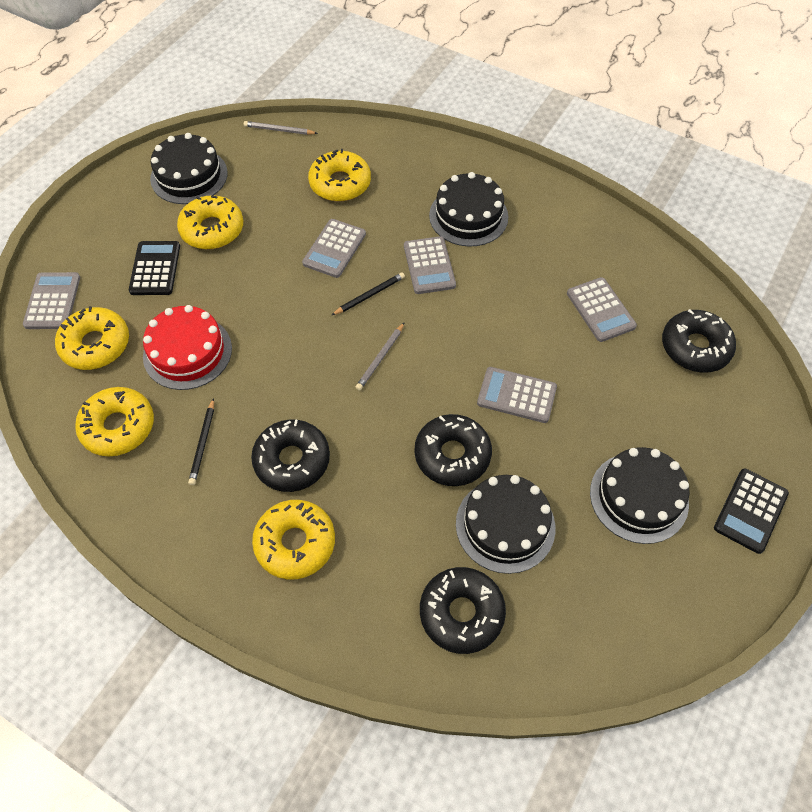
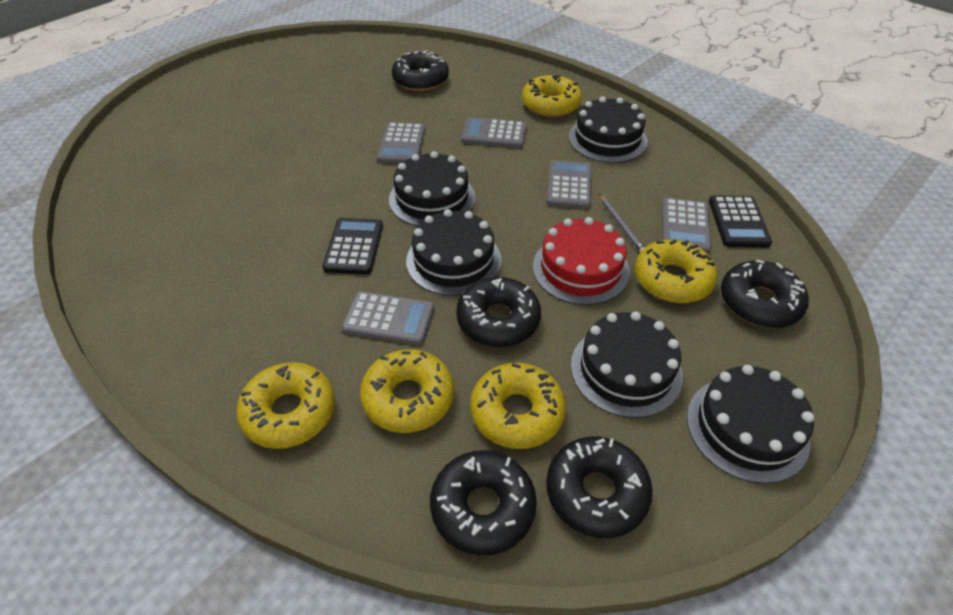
black cake: [150,133,228,204] [429,172,508,247] [456,475,555,574] [590,447,689,544] = 4 -> [389,151,476,226] [406,209,501,296] [569,97,648,163] [571,311,683,418] [687,365,814,484] = 5
black donut: [251,419,330,492] [415,414,492,486] [420,567,506,654] [662,309,736,373] = 4 -> [392,50,449,91] [430,450,537,556] [456,277,541,347] [546,436,653,538] [721,260,809,328] = 5
black pencil: [188,398,214,485] [332,272,405,315] = 2 -> none = 0
grey pencil: [244,121,318,135] [355,322,405,391] = 2 -> [599,194,645,253] = 1

